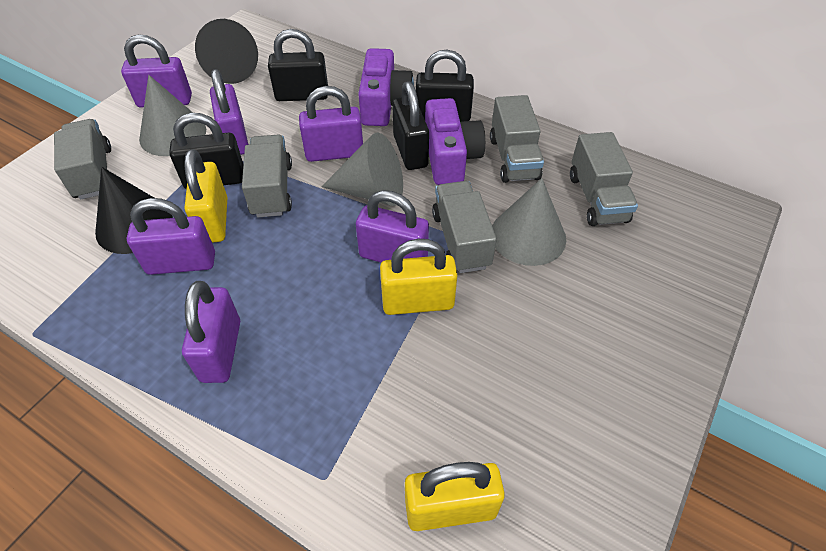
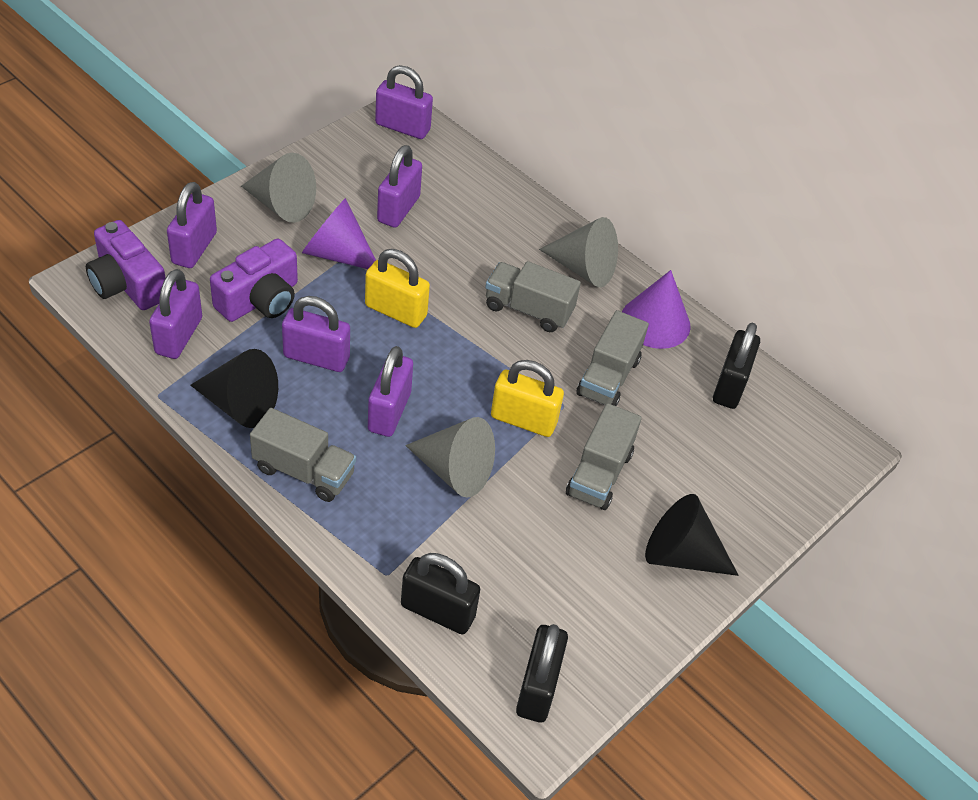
black padlock: [169,113,243,189] [268,29,328,101] [392,81,429,170] [416,49,474,122] = 4 -> [401,553,480,635] [516,624,568,723] [713,323,760,409] = 3
grey truck: [54,119,111,200] [242,135,292,217] [432,181,497,273] [490,95,544,183] [570,132,638,226] = 5 -> [250,408,356,502] [485,261,581,332] [566,403,642,510] [576,310,649,406] = 4
purple cone: none = 0 -> [302,198,376,269] [622,270,691,349] = 2
yellow padlock: [185,149,227,243] [380,239,457,315] [405,462,505,531] = 3 -> [365,249,430,328] [491,360,564,437] = 2

